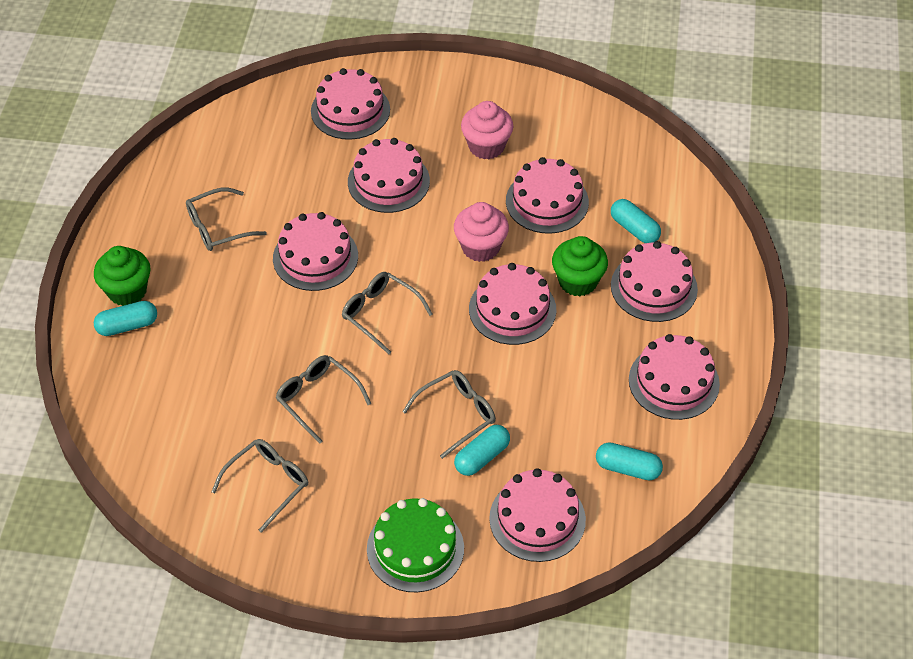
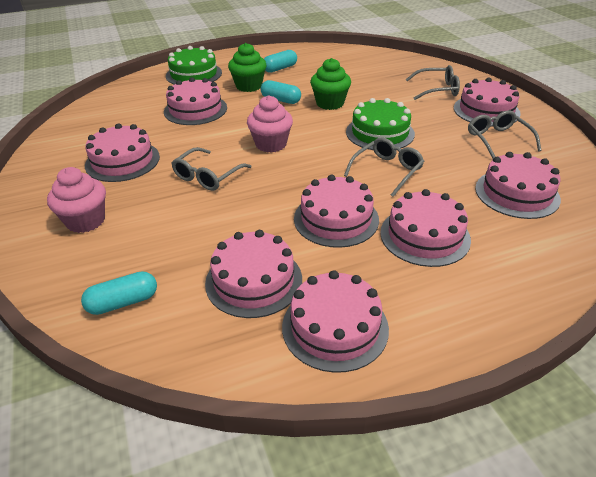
green cake: [367,498,464,593] = 1 -> [166,46,222,84] [346,98,415,150] = 2
grey glasses: [186,187,267,251] [211,439,308,533] [276,355,371,444] [342,272,433,354] [402,370,496,459] = 5 -> [172,147,252,191] [344,137,424,197] [406,65,460,100] [468,110,542,159] = 4
turquoise capsule: [94,301,157,336] [454,425,510,476] [596,442,663,480] [611,199,661,243] = 4 -> [81,271,157,315] [261,80,301,104] [264,50,297,73] = 3

